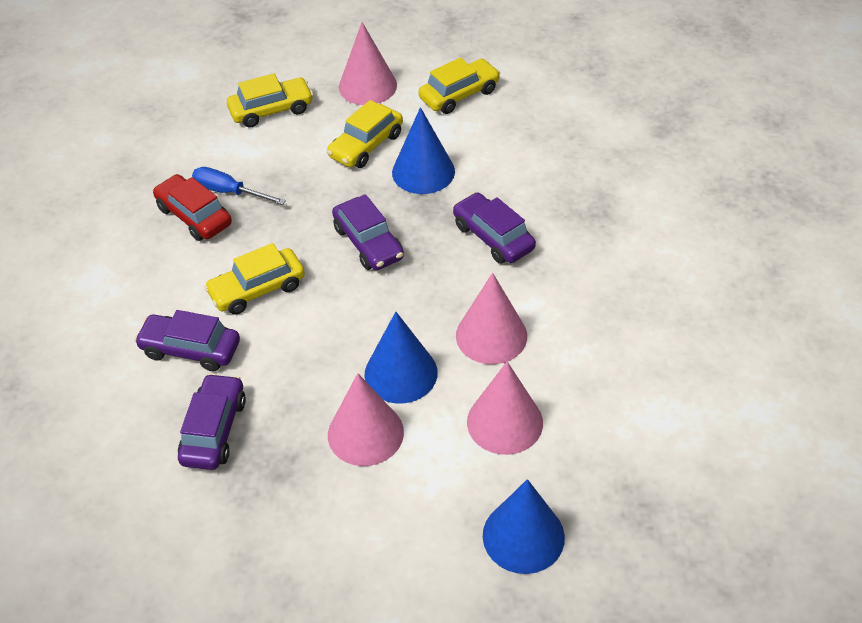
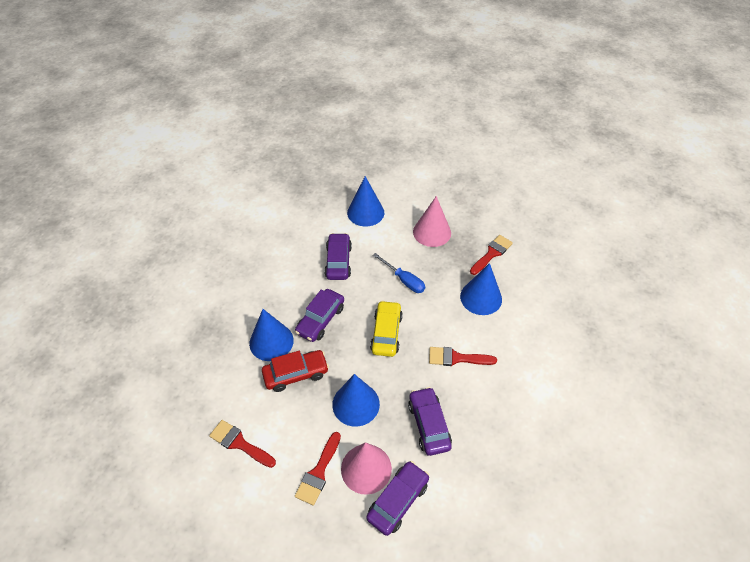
blue cone: [364,312,438,404] [392,107,455,194] [483,479,565,574] = 3 -> [249,309,294,361] [332,374,380,426] [347,176,384,226] [460,263,502,315] = 4
pink cone: [328,373,404,466] [339,22,397,105] [456,273,527,364] [467,362,543,455] = 4 -> [341,442,392,495] [413,196,451,247] = 2
red brush: none = 0 -> [209,420,276,468] [295,432,341,506] [429,347,497,366] [470,235,513,275] = 4
yellow car: [204,243,305,315] [227,73,314,128] [326,100,403,168] [418,57,500,114] = 4 -> [370,300,403,357] = 1

